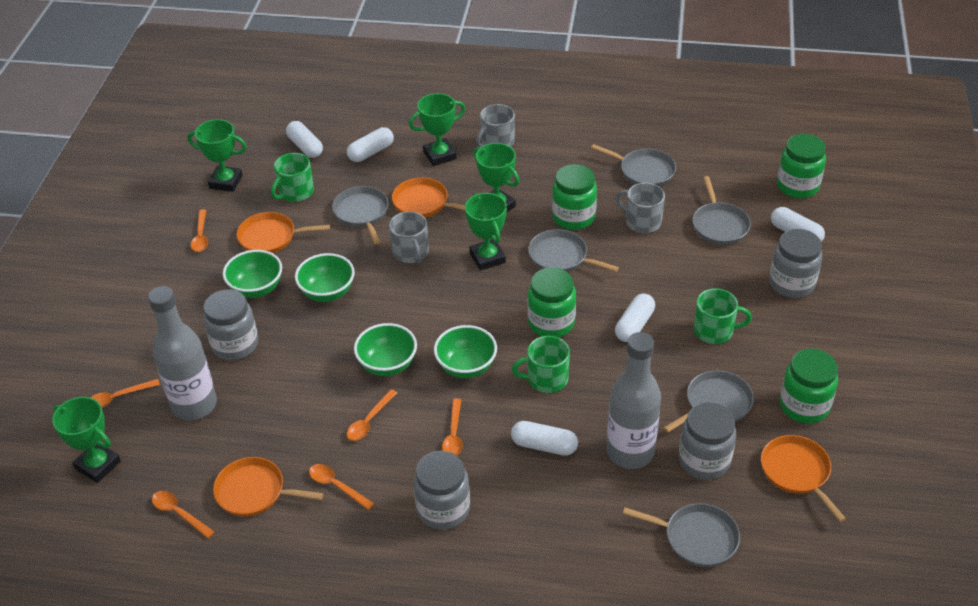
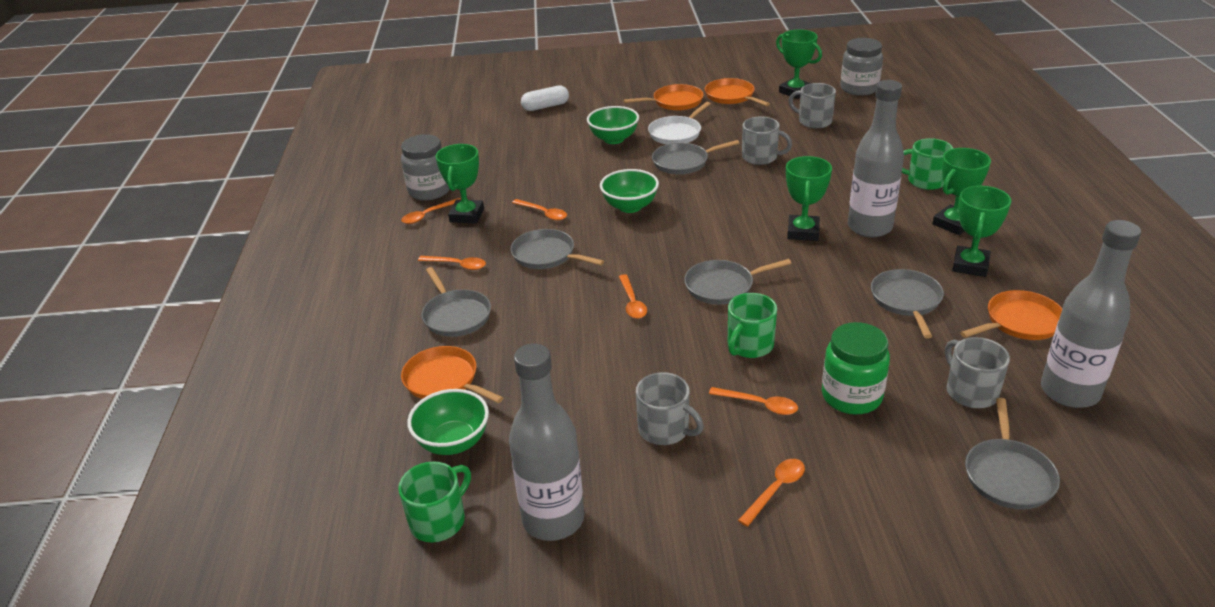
green bowl: [223,250,282,298] [295,253,355,302] [354,323,417,376] [434,325,497,378] = 4 -> [407,389,489,455] [587,106,639,144] [600,169,659,213] = 3
green jar: [528,267,576,337] [552,164,597,230] [777,134,826,198] [780,349,838,424] = 4 -> [822,322,890,414] = 1
grey bottle: [148,286,217,420] [607,332,661,469] = 2 -> [509,343,584,541] [848,80,904,238] [1041,220,1141,408] = 3
grey jar: [203,289,258,360] [413,451,470,530] [679,402,736,480] [769,229,822,298] = 4 -> [401,134,450,200] [840,38,883,96] = 2
grey mug: [389,211,429,264] [476,104,515,147] [616,183,665,233] = 3 -> [636,372,704,445] [742,116,792,165] [788,83,836,129] [945,337,1010,408] = 4
white capsule: [286,121,323,158] [347,127,394,162] [511,421,578,456] [615,293,655,342] [771,207,825,242] = 5 -> [521,85,569,111] = 1
white pan: none = 0 -> [648,102,711,144] = 1

